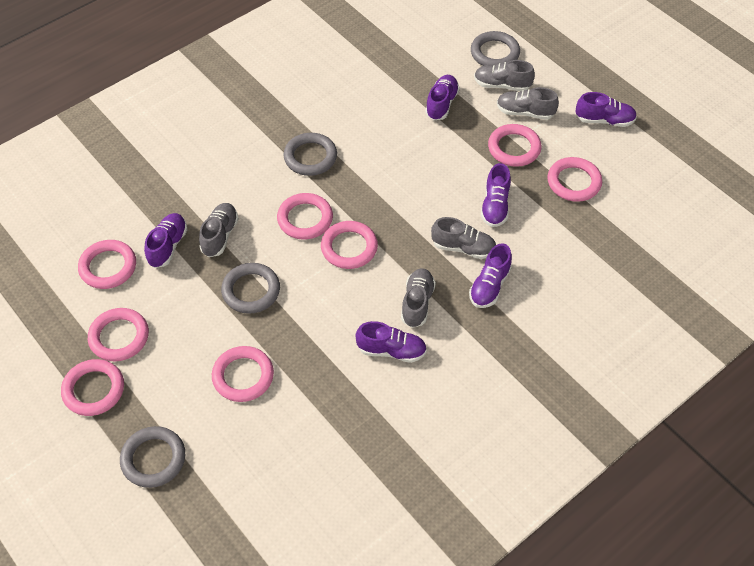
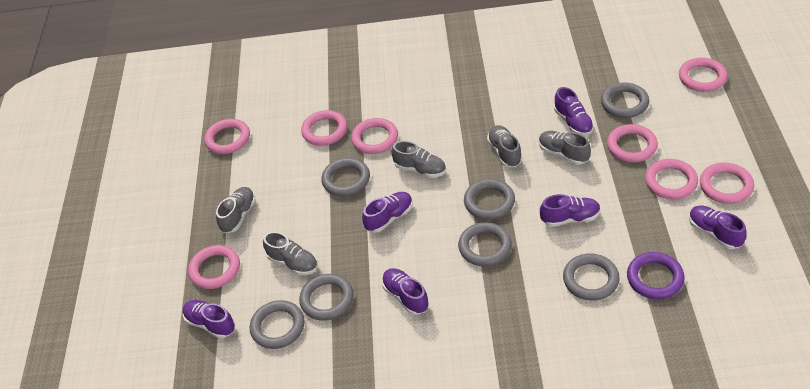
grey ring: [120,426,185,488] [221,263,280,314] [284,133,337,176] [471,31,520,66] = 4 -> [250,300,304,349] [299,274,353,321] [321,158,370,196] [458,222,512,266] [464,179,515,220] [563,253,620,301] [601,83,649,118] = 7
purple ring: none = 0 -> [627,252,685,299] = 1

